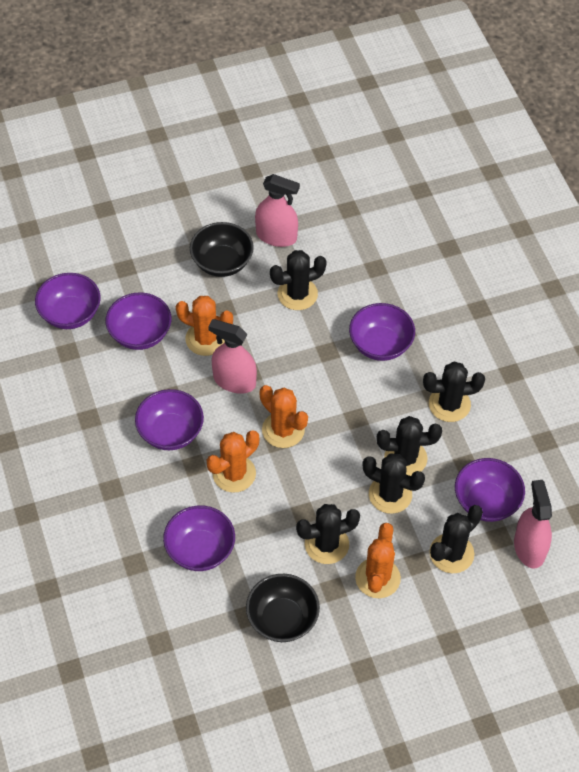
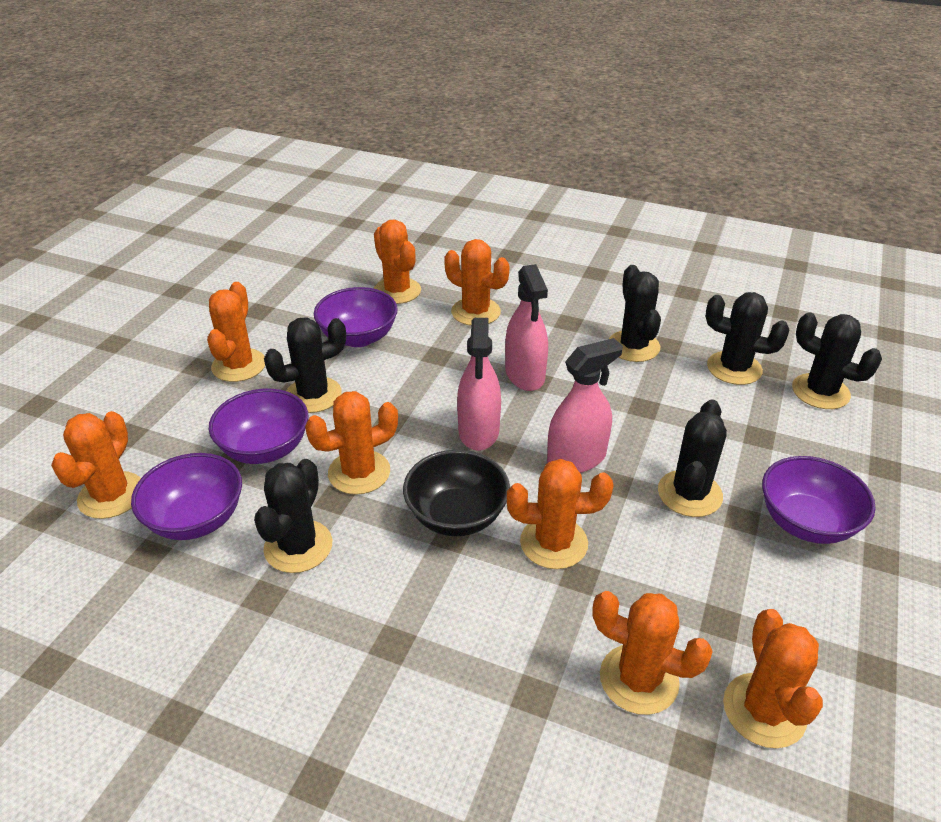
black bowl: [190,222,254,277] [246,574,320,642] = 2 -> [403,450,510,536] = 1
orange cactus: [176,296,233,356] [207,430,259,493] [259,385,308,448] [355,523,401,598] = 4 -> [51,411,141,519] [207,282,265,382] [305,391,398,495] [374,219,421,304] [444,239,509,326] [507,459,613,569] [592,591,713,715] [723,609,823,748] = 8
purple bowl: [35,273,101,329] [106,292,171,350] [135,389,204,450] [163,506,235,571] [349,303,415,361] [455,458,525,522] = 6 -> [131,453,242,540] [209,389,309,464] [314,287,398,347] [762,456,876,544] = 4

